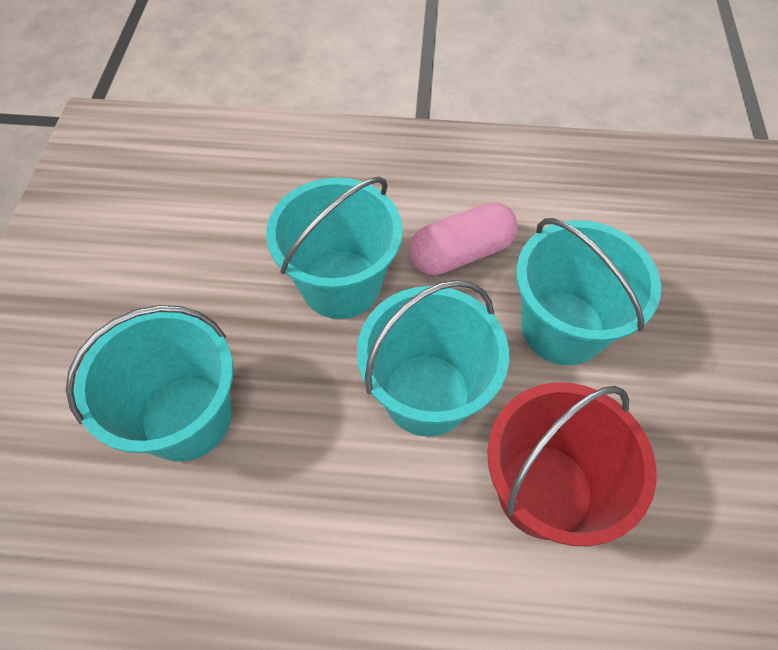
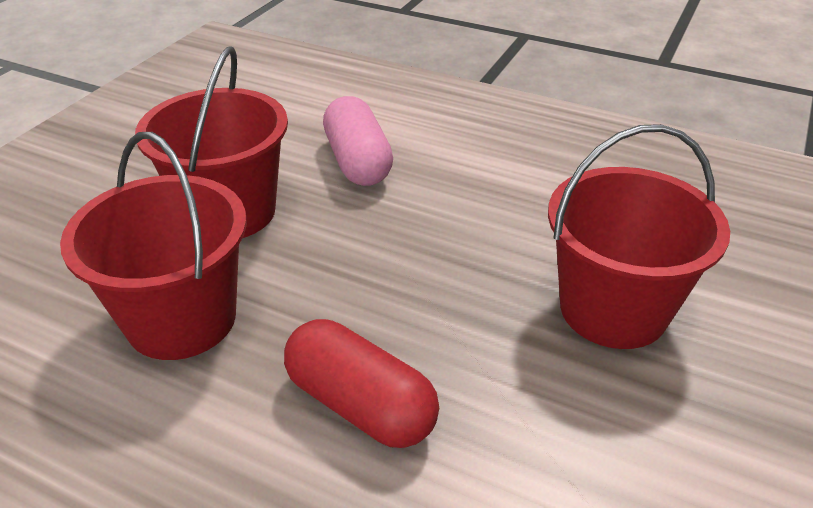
red bucket: [487,382,656,546] = 1 -> [60,132,247,360] [135,46,288,238] [548,124,730,349] = 3
red capsule: none = 0 -> [284,319,439,448] = 1
turquoise bucket: [66,305,233,462] [266,177,403,319] [357,280,509,437] [516,218,661,365] = 4 -> none = 0

